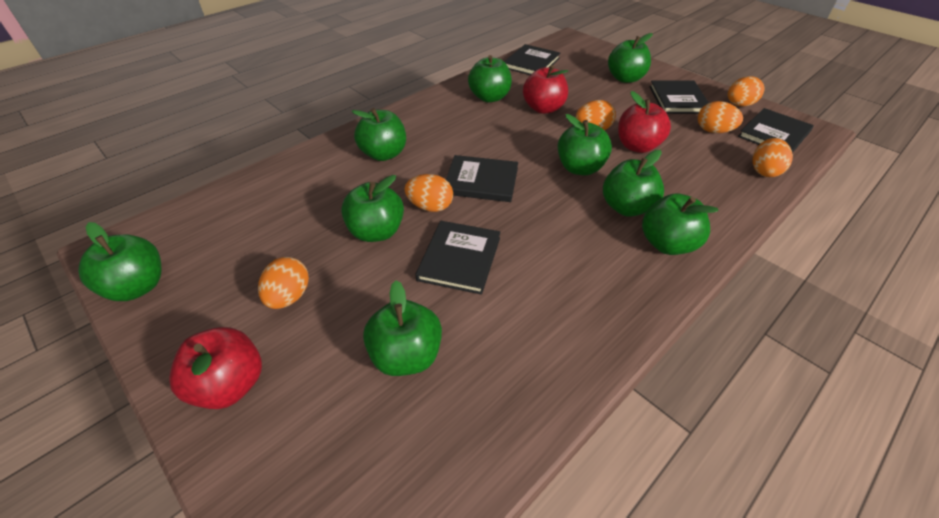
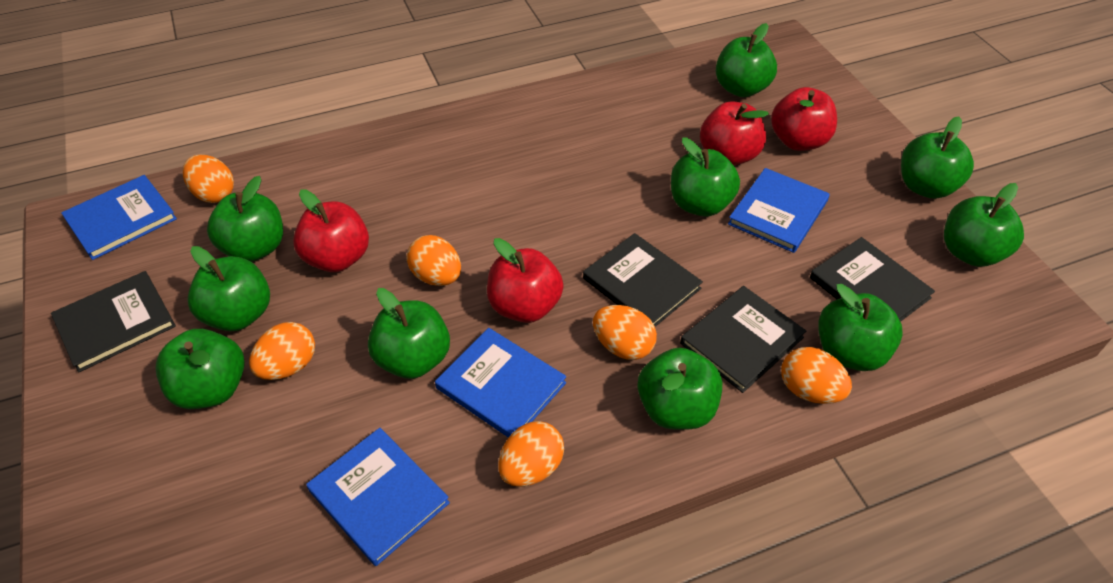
black book: [415,221,500,295] [446,155,518,202] [504,44,560,75] [649,80,709,114] [738,108,814,153] = 5 -> [51,271,176,372] [583,233,703,327] [680,286,806,393] [810,237,935,322] = 4
blue book: none = 0 -> [61,175,177,260] [306,428,450,566] [435,328,566,438] [728,168,830,253] = 4
green apple: [78,222,162,301] [341,175,404,242] [351,108,406,161] [363,280,442,376] [468,55,512,102] [558,114,612,176] [603,150,664,217] [608,33,653,83] [642,194,718,255] = 9 -> [156,329,245,409] [187,246,270,331] [207,176,283,262] [368,288,450,379] [637,348,722,430] [671,138,740,217] [716,23,777,97] [818,284,903,371] [901,116,974,199] [944,183,1024,267] = 10
red apple: [169,327,262,409] [523,65,568,114] [618,91,671,153] = 3 -> [293,189,369,272] [487,238,564,323] [700,101,769,165] [771,87,837,151] = 4

